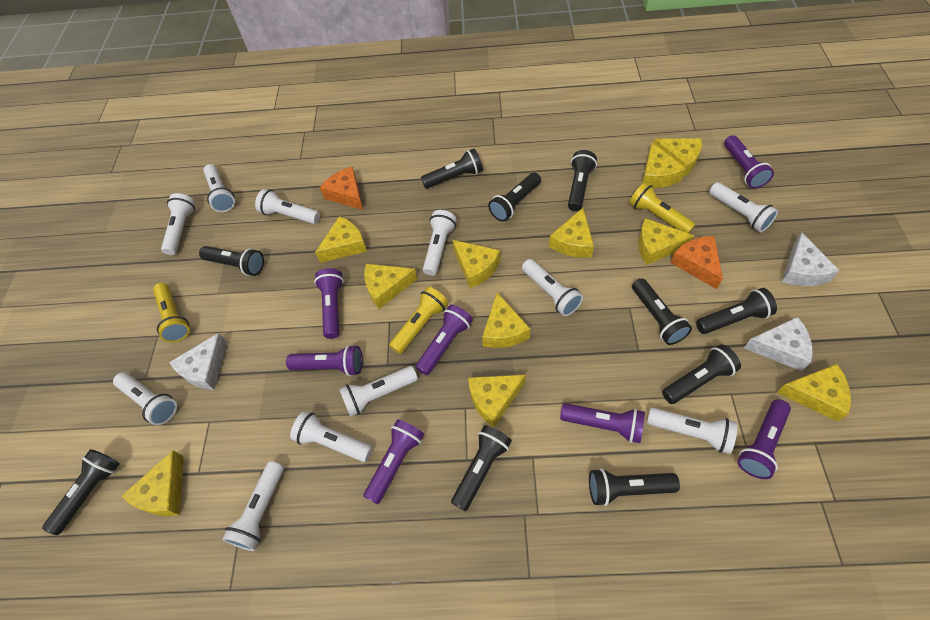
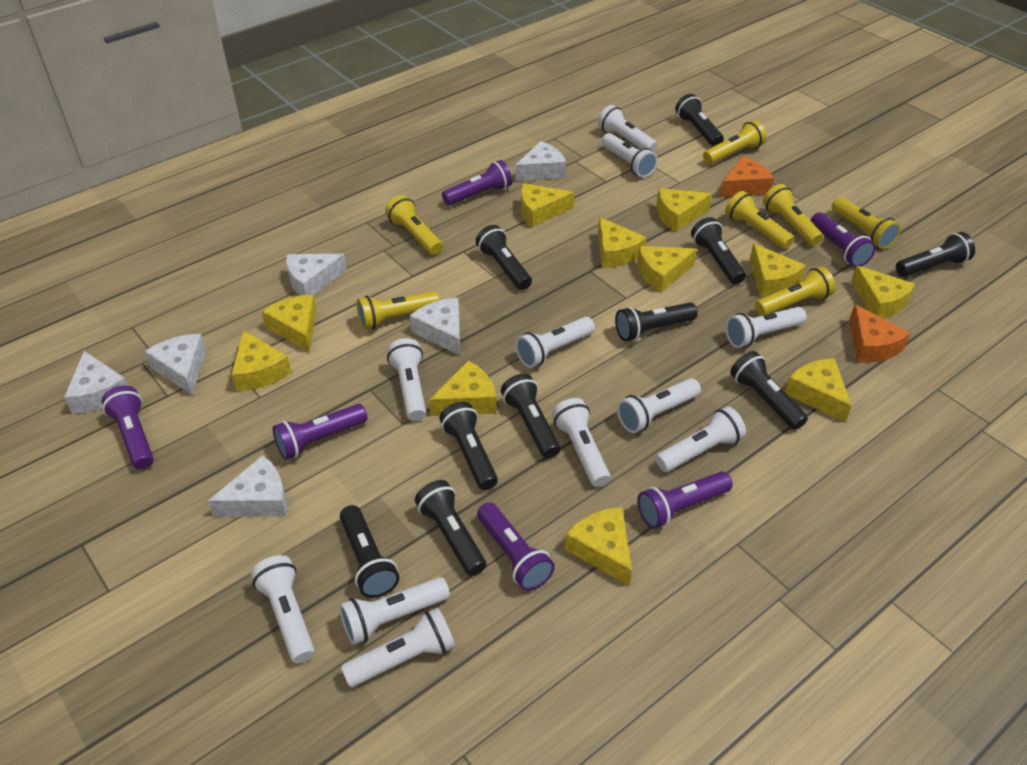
purple flashlight: [286,345,363,376] [314,268,344,339] [363,419,424,505] [416,305,473,375] [560,403,645,443] [724,135,774,189] [737,399,791,479] = 7 -> [102,385,154,470] [273,404,368,460] [442,160,512,206] [477,502,555,591] [637,471,733,529] [811,212,876,267] = 6
white cheese: [169,333,227,390] [744,317,813,371] [782,233,840,286] = 3 -> [64,351,128,414] [144,334,206,395] [208,455,287,517] [286,254,347,296] [410,298,460,356] [515,141,566,181] = 6
yellow flashlight: [153,283,190,342] [389,287,449,354] [629,182,696,233] = 3 -> [356,291,440,330] [385,195,443,255] [703,120,766,165] [725,191,794,249] [755,266,835,316] [763,184,823,246] [832,197,901,249] = 7

